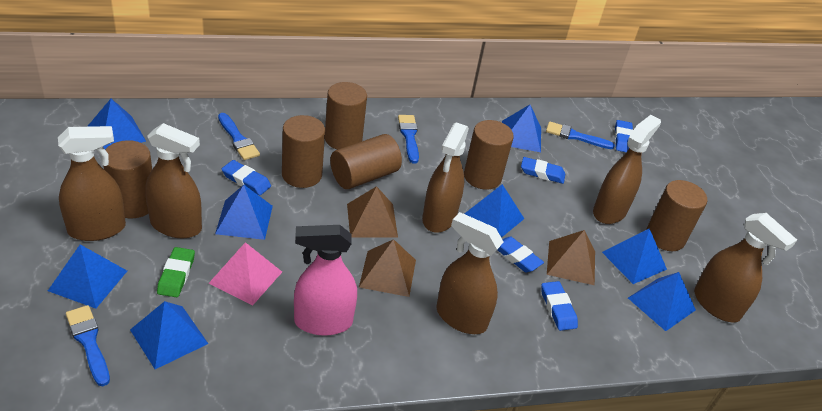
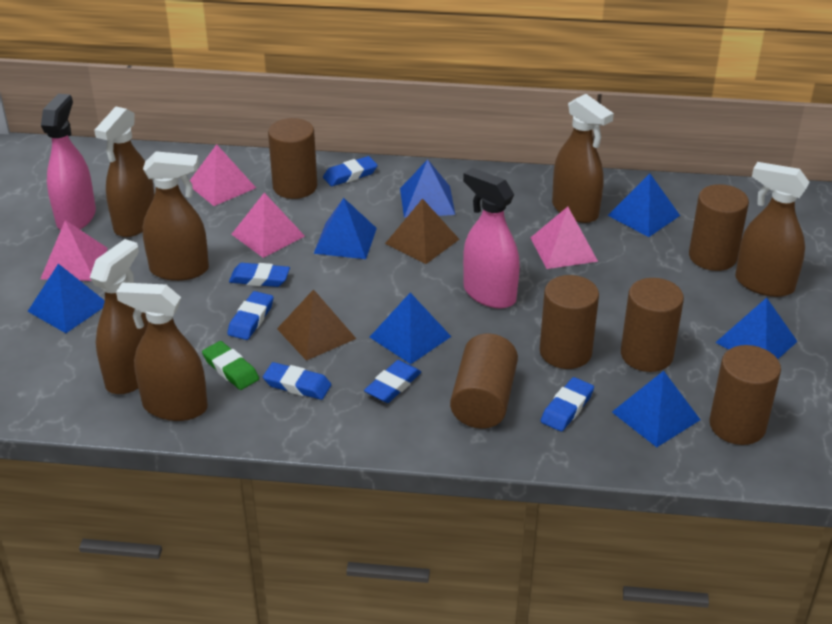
blue brush: [66,305,110,386] [218,113,260,160] [398,115,419,163] [546,121,615,149] = 4 -> none = 0
blue eraser: [222,160,271,195] [497,237,544,272] [521,157,565,184] [541,281,578,331] [615,120,633,152] = 5 -> [227,291,273,340] [229,263,290,287] [263,362,331,400] [323,156,378,186] [364,360,421,403] [541,377,594,432] = 6
blue pyramid: [48,245,127,309] [87,99,146,149] [130,301,208,369] [215,185,273,240] [464,184,524,238] [502,105,541,152] [602,228,667,284] [628,272,696,331] = 8 -> [27,264,105,333] [314,198,377,259] [370,293,451,364] [400,159,455,218] [607,173,680,237] [612,371,700,447] [715,298,798,359] = 7
brown pyramid: [347,186,398,237] [359,239,416,297] [547,230,595,285] = 3 -> [277,289,356,361] [385,198,459,264] = 2
pink pyramid: [209,242,282,306] = 1 -> [41,220,108,281] [190,144,256,206] [231,193,305,258] [531,207,598,269] = 4
pink spray bottle: [294,225,357,336] = 1 -> [41,94,96,230] [463,168,520,308] = 2

